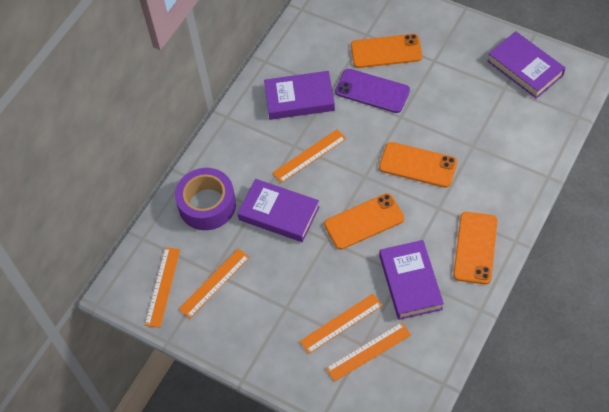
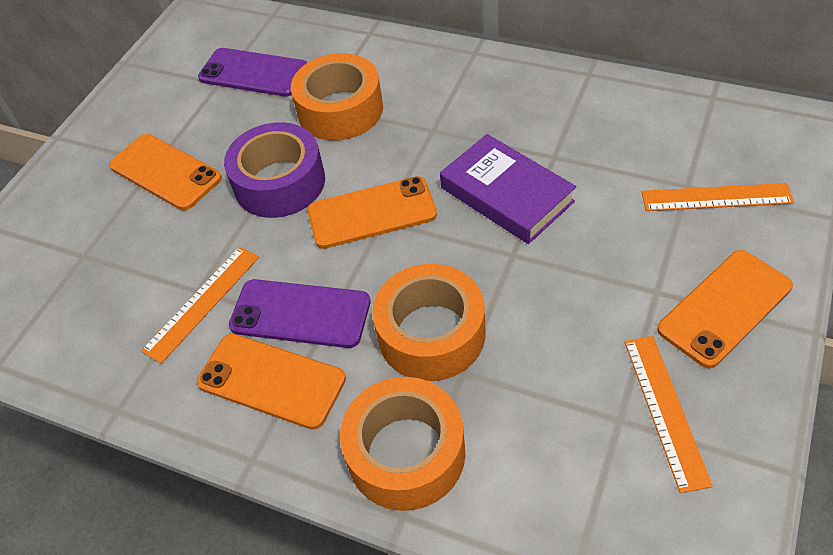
orange ruler: [145,247,180,328] [179,249,250,318] [273,129,346,183] [300,294,382,354] [326,322,411,382] = 5 -> [141,247,259,364] [624,336,713,493] [642,183,794,211] = 3
orange tape: none = 0 -> [291,53,383,140] [340,377,465,511] [372,264,485,381] = 3
purple book: [237,179,319,242] [264,71,335,120] [379,240,444,320] [487,31,565,99] = 4 -> [440,134,576,244] = 1
purple phone: [335,69,410,113] = 1 -> [198,48,308,97] [229,279,370,348] = 2

